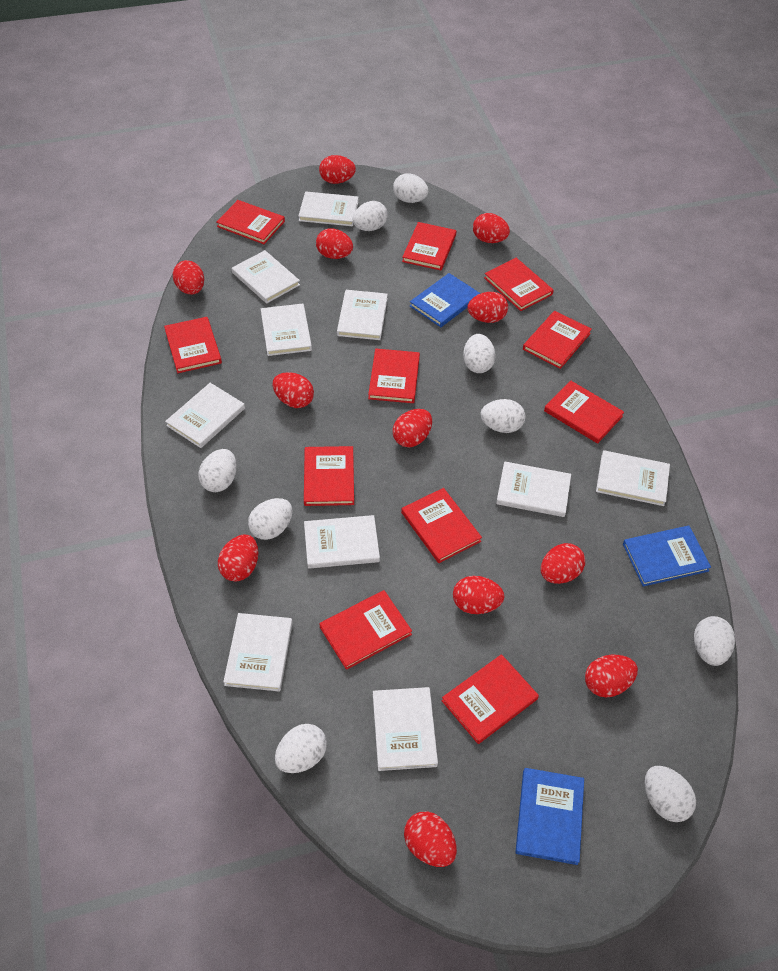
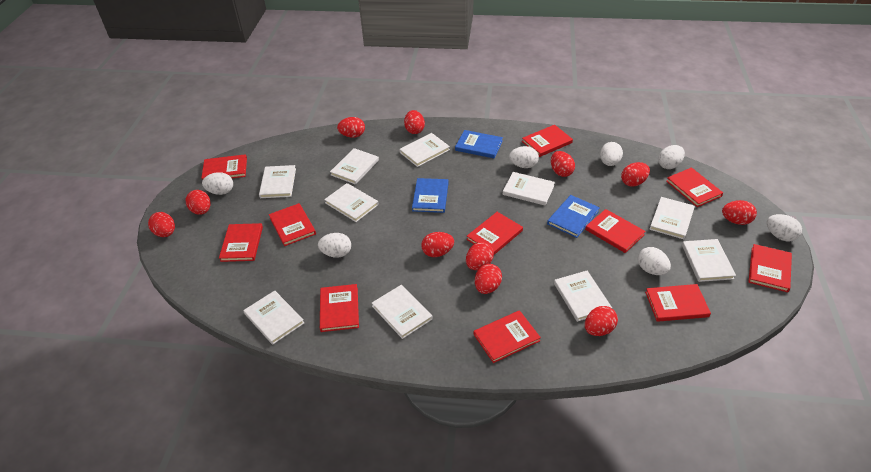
red egg: [173,260,204,295] [218,535,258,582] [273,372,314,408] [316,228,353,259] [319,155,356,184] [393,409,432,447] [404,811,457,867] [453,576,504,614] [467,292,508,323] [473,213,510,243] [541,543,585,584] [585,655,638,698] = 12 -> [148,212,175,237] [186,190,211,215] [337,117,365,138] [404,110,425,134] [421,232,454,257] [466,242,494,270] [475,264,502,294] [551,151,575,177] [585,306,618,336] [621,162,650,186] [722,200,757,225] = 11
white egg: [198,449,237,492] [248,498,293,540] [275,724,327,773] [353,201,388,231] [393,173,429,203] [463,334,496,373] [480,399,525,433] [645,766,696,822] [694,616,735,666] = 9 -> [202,172,233,195] [318,233,351,258] [509,146,539,168] [600,142,623,166] [638,247,671,275] [658,145,685,169] [767,214,802,242] = 7

